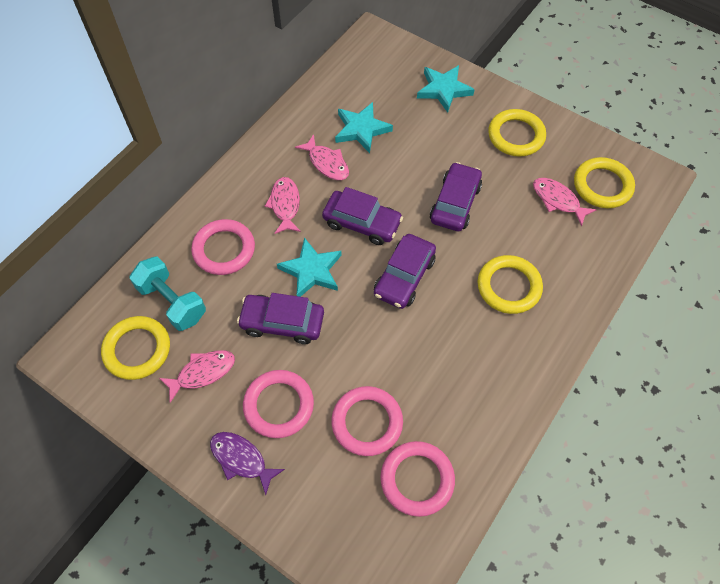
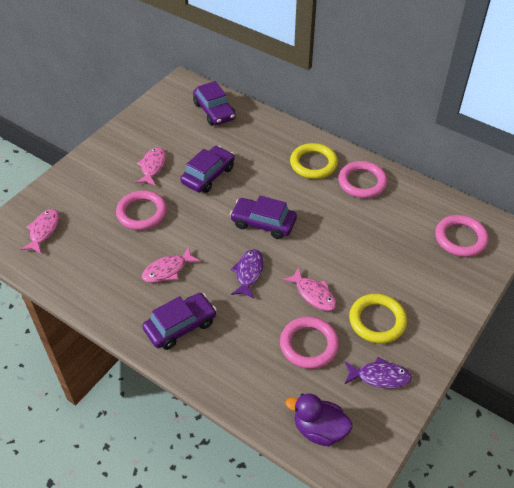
purple duck: none = 0 -> [286,393,352,446] = 1
purple fish: [210,432,285,495] = 1 -> [231,249,264,298] [345,357,412,388] = 2
turquoise dumbbell: [129,256,206,331] = 1 -> none = 0
turquoise star: [277,237,342,297] [335,102,393,153] [417,65,475,113] = 3 -> none = 0
yellow ring: [101,316,170,380] [478,255,543,314] [488,109,546,156] [574,157,635,208] = 4 -> [290,143,338,179] [349,294,407,344] = 2

